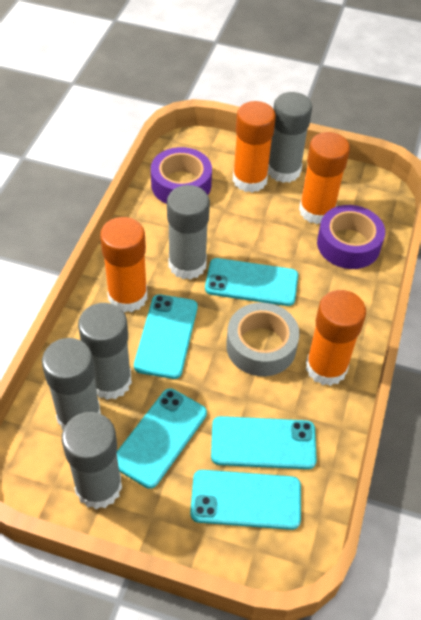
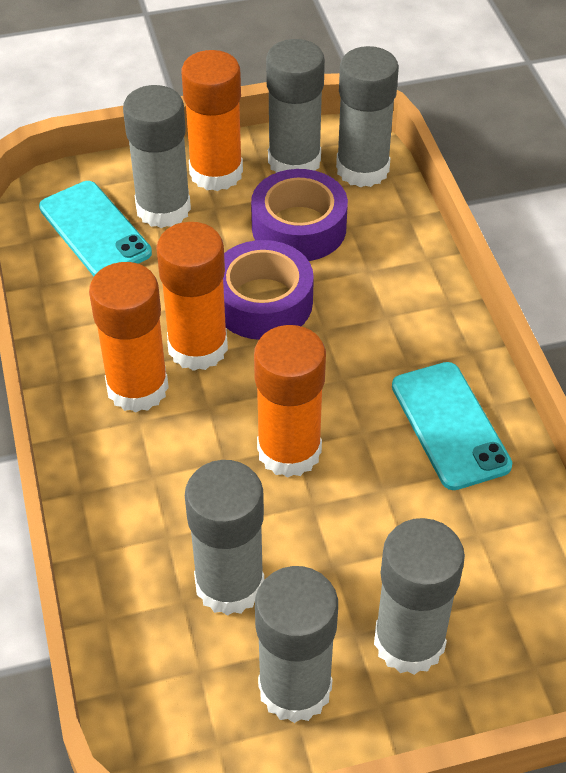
grey glue stick: [42,338,101,430] [62,412,122,509] [78,303,132,400] [167,185,210,280] [268,92,312,183] = 5 -> [123,85,191,228] [185,460,264,616] [255,566,338,723] [266,39,325,173] [336,46,399,187] [374,518,465,675] = 6
grey tape: [226,303,300,376] = 1 -> none = 0
turquoise phone: [117,389,207,489] [134,294,197,379] [190,470,301,530] [205,258,298,306] [211,416,317,469] = 5 -> [39,181,152,276] [392,362,512,490] = 2

